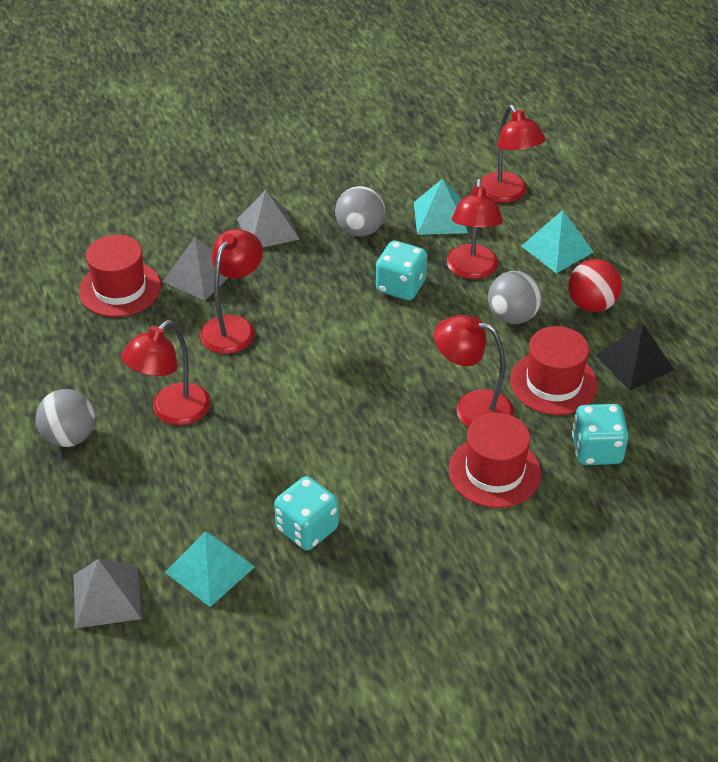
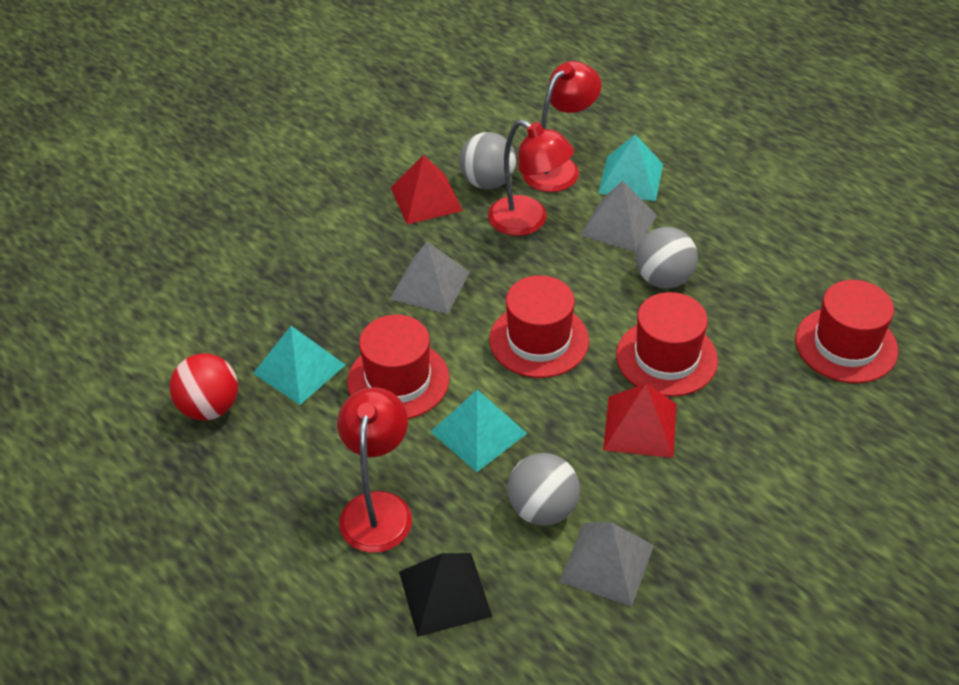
red hat: [79,235,161,317] [449,413,541,508] [510,326,598,415] = 3 -> [347,315,450,419] [489,275,589,378] [616,292,718,397] [795,280,898,383] = 4
red lamp: [121,320,210,425] [200,229,263,354] [434,315,514,427] [447,179,503,279] [481,105,546,203] = 5 -> [337,387,412,553] [488,119,574,236] [522,61,602,192] = 3
red pyramid: none = 0 -> [391,155,463,224] [603,383,676,458] = 2
turquoise dice: [274,476,339,551] [376,241,427,300] [572,404,629,465] = 3 -> none = 0

